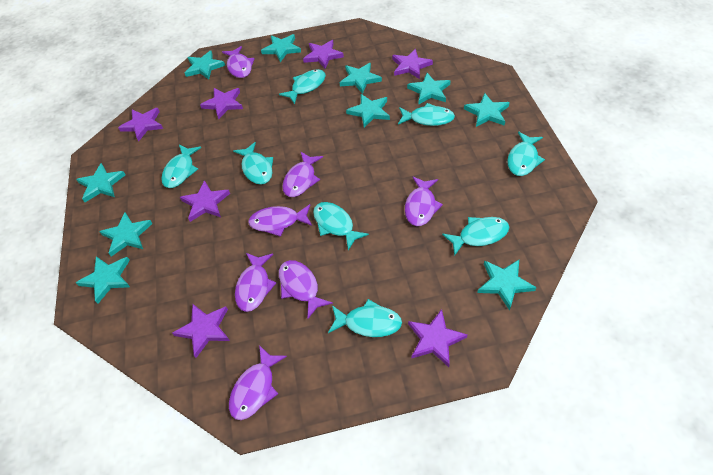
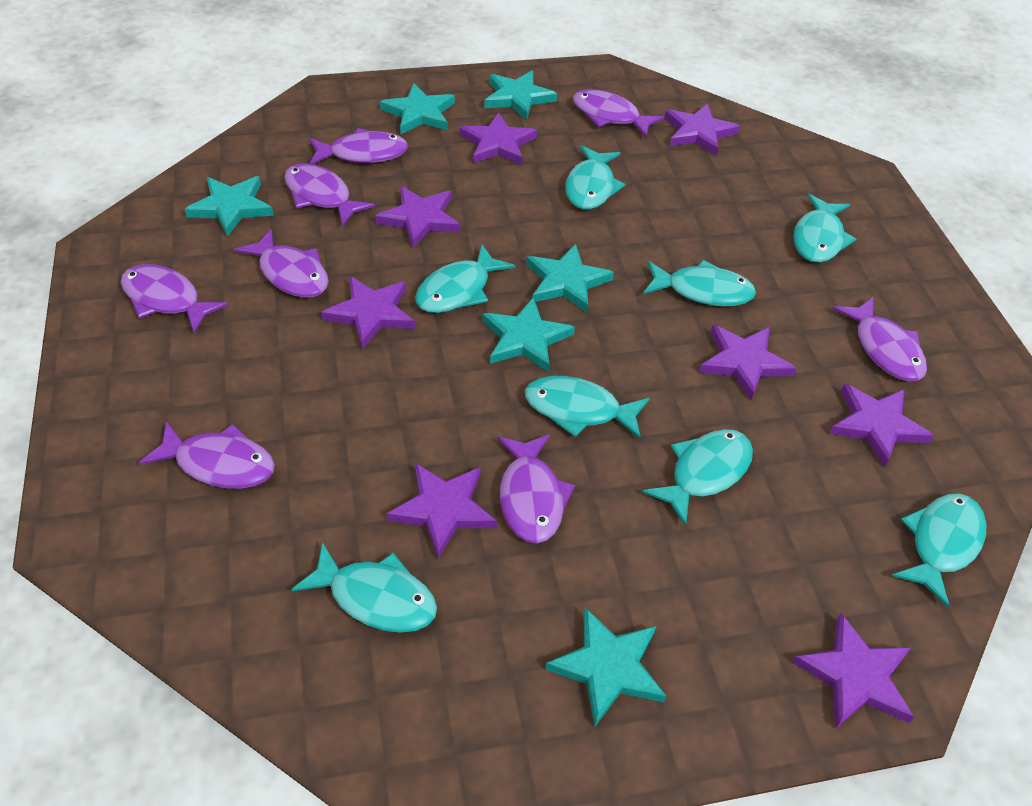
purple fish: [222,46,254,78] [229,345,287,420] [235,253,276,312] [248,204,312,237] [279,260,333,319] [282,151,323,197] [405,176,443,226] = 7 -> [121,264,229,333] [139,421,275,489] [234,229,329,298] [284,163,375,226] [309,128,408,164] [497,434,575,543] [573,89,664,137] [833,297,927,381] = 8
purple star: [118,108,163,141] [172,304,230,358] [180,180,230,222] [200,88,243,119] [303,40,344,69] [392,49,433,79] [408,309,467,367] = 7 -> [321,276,415,349] [375,186,460,248] [387,463,497,558] [459,112,537,165] [664,103,740,156] [699,325,797,400] [792,613,914,729] [829,383,934,467] = 8
turquoise star: [76,163,126,202] [76,256,130,304] [99,212,153,257] [185,50,225,80] [261,34,301,62] [339,63,382,94] [346,94,390,128] [407,73,451,105] [464,93,510,127] [477,260,537,310] = 10 -> [184,176,274,237] [380,83,455,134] [482,297,575,372] [484,71,557,120] [526,244,614,312] [545,607,667,727] = 6

